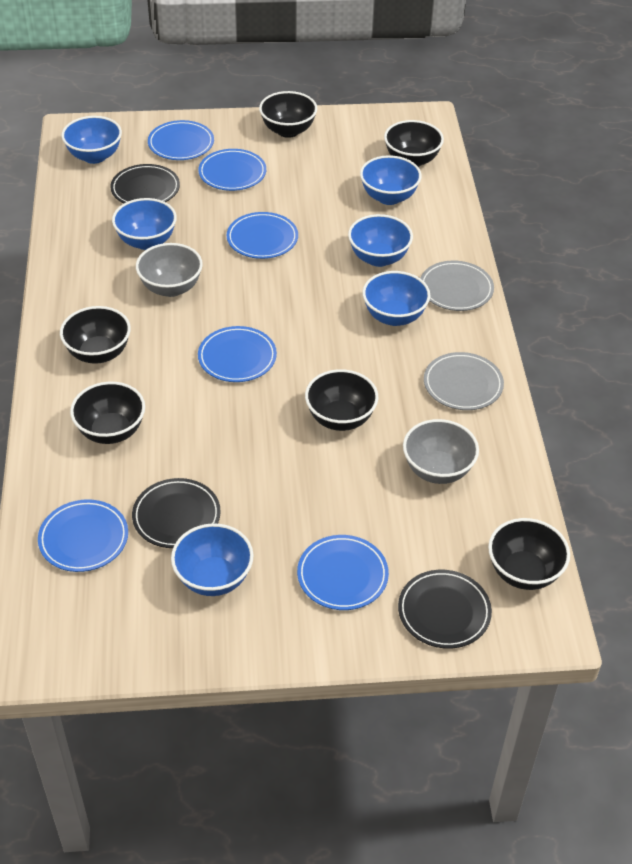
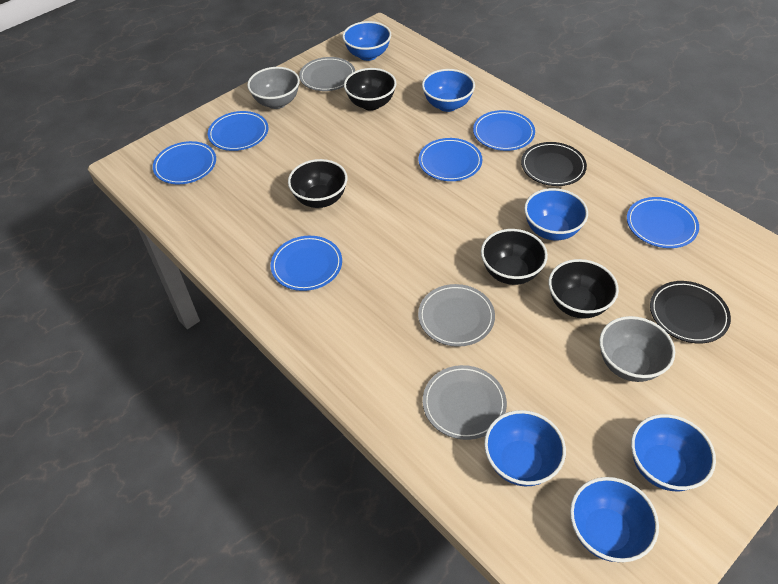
black bowl: [60,306,131,364] [70,382,145,444] [259,91,317,138] [305,369,378,431] [384,120,444,167] [488,518,570,590] = 6 -> [288,159,347,208] [344,68,397,111] [481,229,548,285] [548,259,619,319] = 4
black plate: [110,164,180,203] [132,478,221,548] [398,570,492,649] = 3 -> [521,142,587,186] [650,281,731,344] = 2
grey plate: [420,261,494,311] [424,352,504,410] = 2 -> [299,57,355,91] [418,284,495,347] [423,365,507,440] = 3

